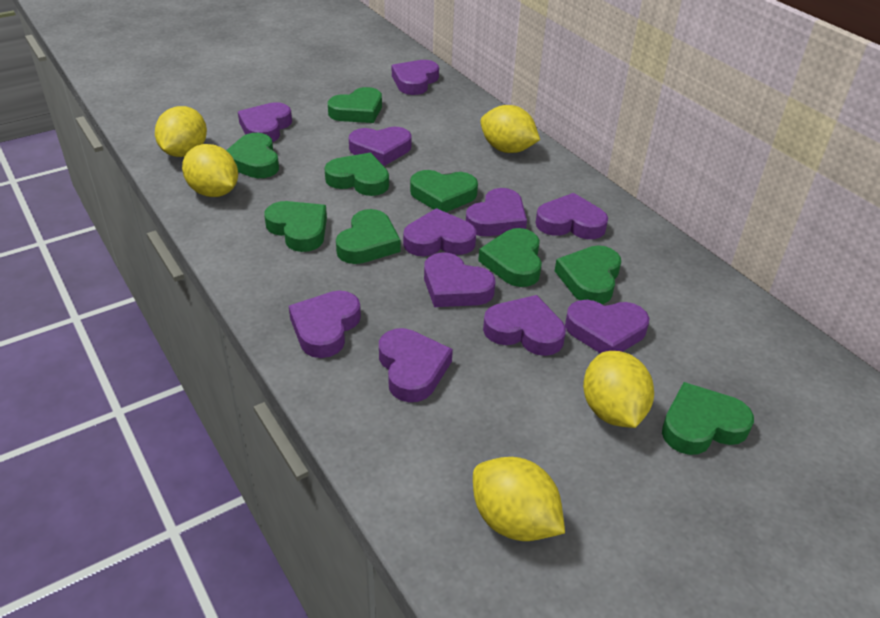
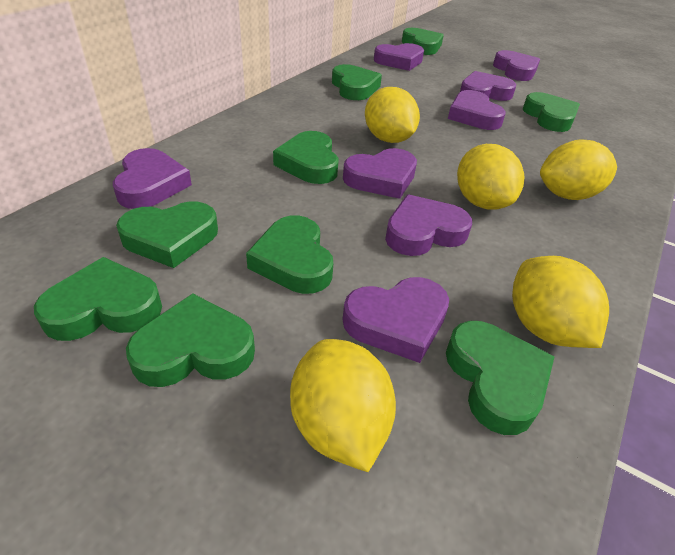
purple heart: [238,102,292,142] [289,291,361,358] [349,127,412,166] [379,328,453,402] [392,60,439,95] [403,208,476,256] [424,253,495,307] [466,188,527,236] [483,295,566,356] [536,193,608,239] [565,300,649,354] = 11 -> [113,148,192,209] [342,277,449,363] [343,148,417,199] [374,43,424,71] [385,194,472,256] [448,90,506,130] [460,71,516,101] [493,50,540,81] = 8

